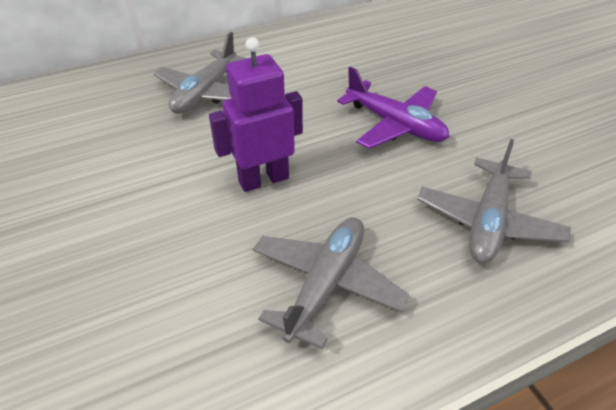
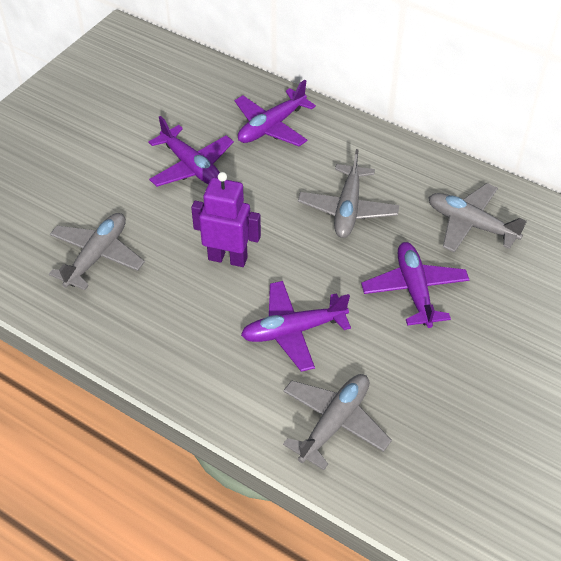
grey plane: [153,32,247,114] [253,217,409,349] [417,139,571,263] = 3 -> [49,213,145,290] [283,374,392,470] [298,149,399,238] [429,183,527,253] = 4
purple plane: [337,67,449,149] = 1 -> [148,116,234,187] [235,80,316,146] [241,281,351,372] [361,242,469,328] = 4

